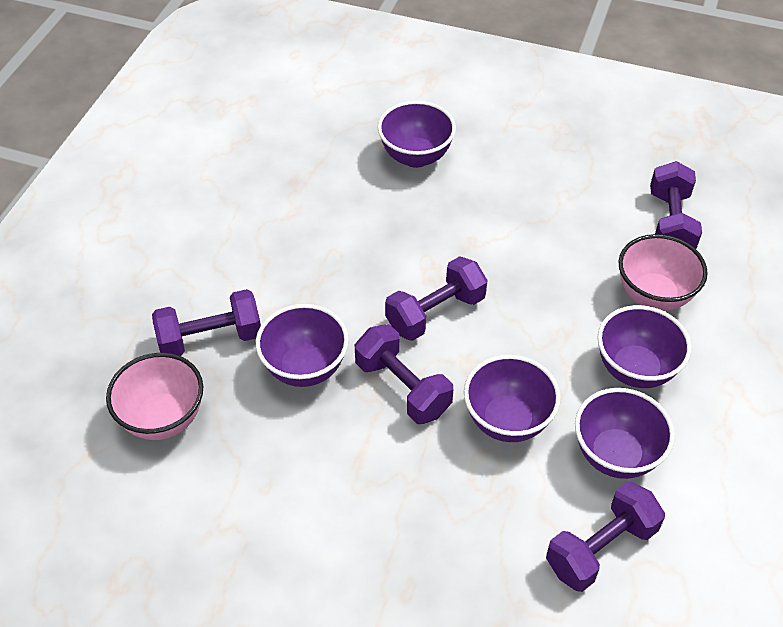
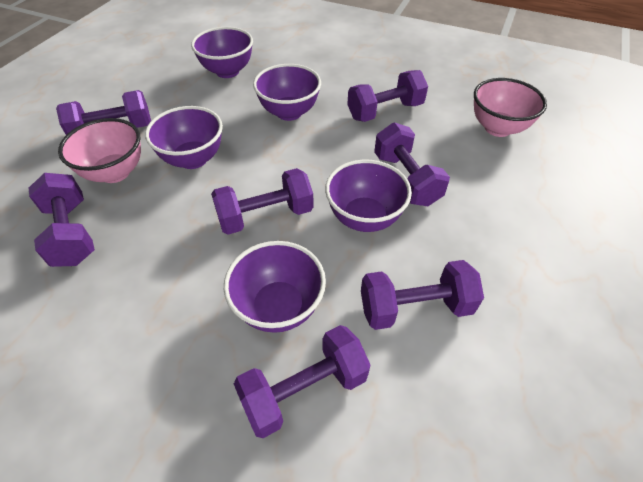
purple dumbbell: [152,289,261,356] [355,324,453,424] [385,256,487,341] [546,482,665,592] [650,161,702,249] = 5 -> [28,173,95,267] [56,90,151,135] [211,168,314,235] [234,325,370,438] [347,70,428,122] [361,260,484,330] [374,122,450,206] = 7

